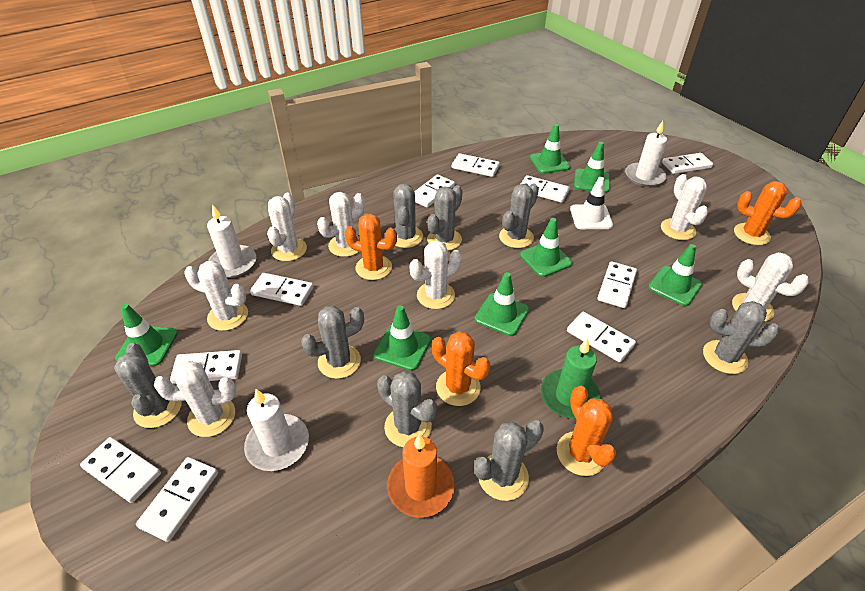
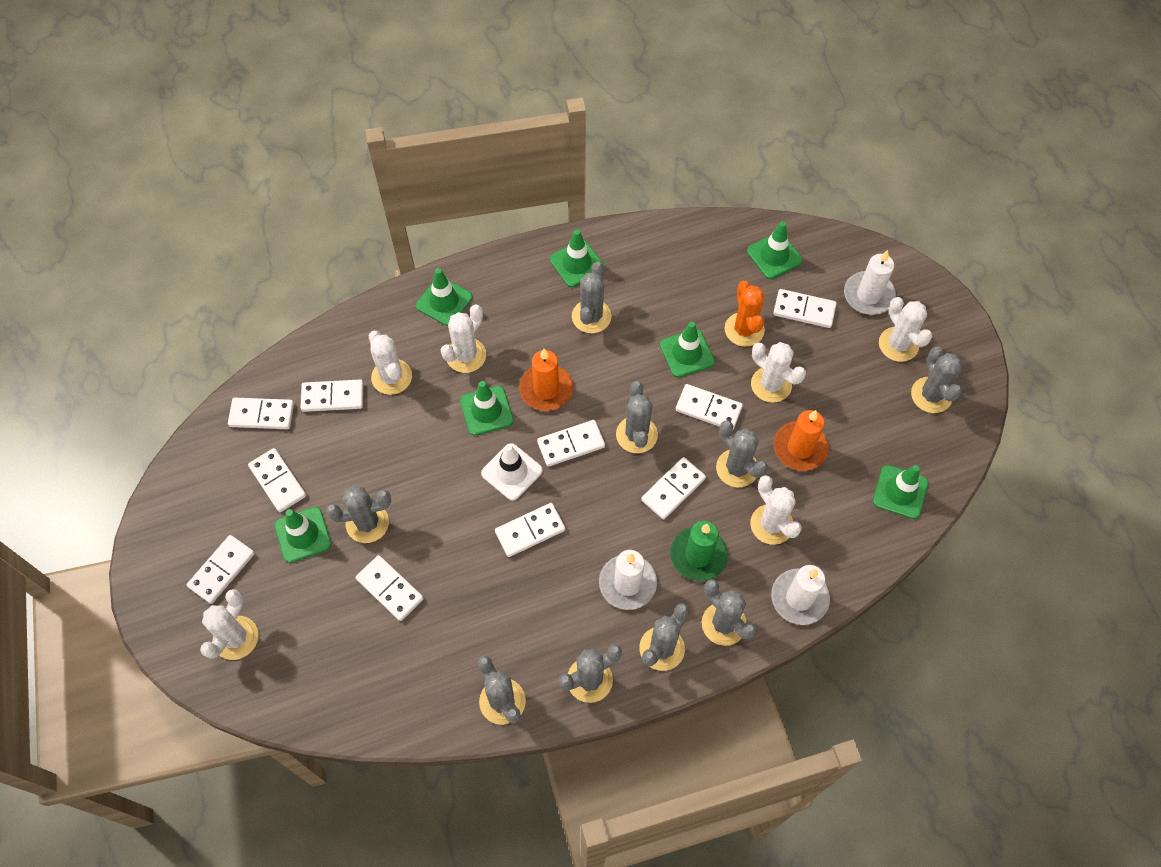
grey cactus: [114,343,182,428] [301,306,364,379] [377,371,437,447] [393,184,423,248] [427,185,463,251] [474,420,544,501] [499,183,539,248] [703,301,779,374] = 8 -> [326,485,391,543] [478,656,526,725] [558,644,622,703] [572,262,612,333] [616,381,658,453] [639,604,690,671] [702,579,756,646] [716,421,768,487] [911,347,962,413] = 9
orange cactus: [344,214,397,280] [432,331,490,406] [557,386,616,476] [734,181,802,245] = 4 -> [725,281,765,347] = 1
orange candle: [387,434,455,518] = 1 -> [519,349,573,411] [774,410,829,471] = 2
white cactus: [154,361,236,437] [185,261,248,331] [267,193,307,261] [317,192,365,257] [409,240,461,309] [661,174,708,240] [732,252,809,322] = 7 -> [200,589,258,660] [369,331,412,395] [441,305,486,373] [750,475,802,545] [751,342,806,403] [879,297,932,362] = 6

